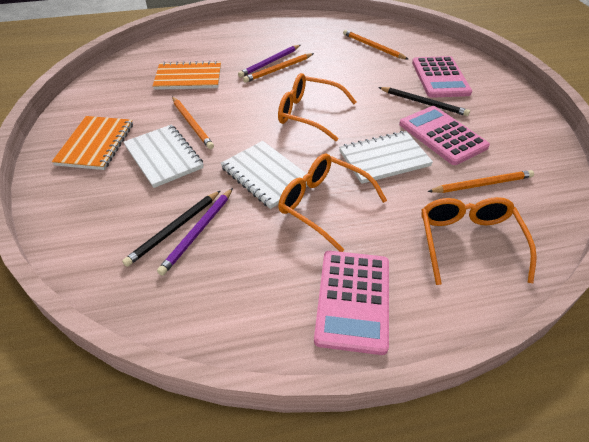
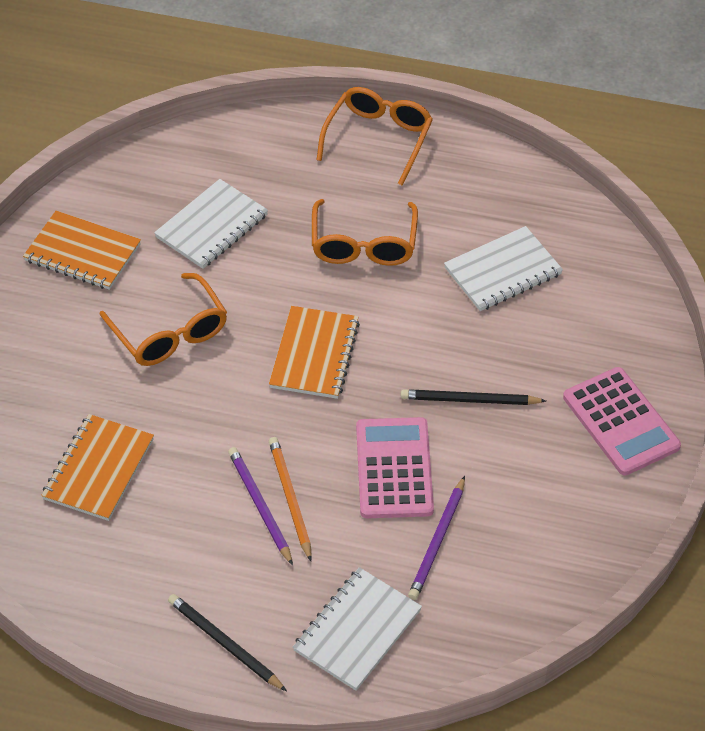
orange notebook: [52,116,133,170] [153,61,221,90] = 2 -> [23,211,141,290] [41,414,154,521] [269,306,360,399] = 3
orange pencil: [172,97,214,149] [243,53,314,83] [343,30,408,59] [428,170,534,193] = 4 -> [269,437,312,561] = 1
pink calculator: [314,251,389,355] [399,106,490,165] [412,56,472,98] = 3 -> [356,417,434,518] [563,367,681,476] = 2

